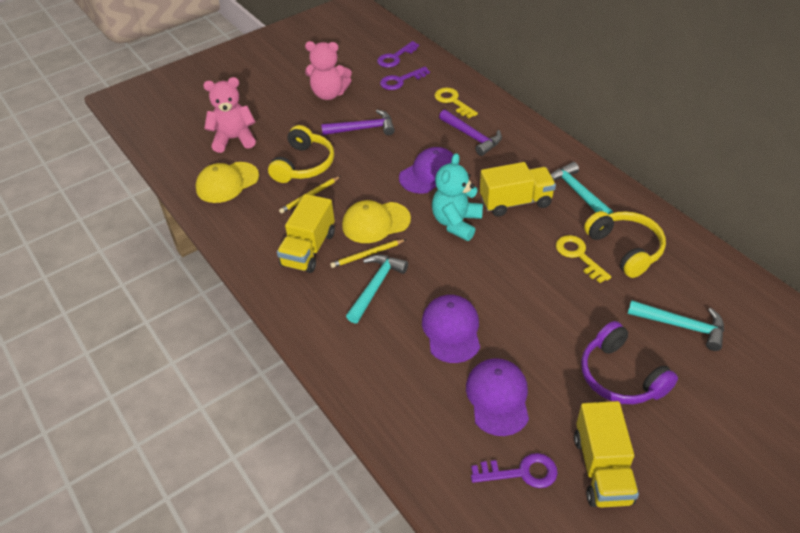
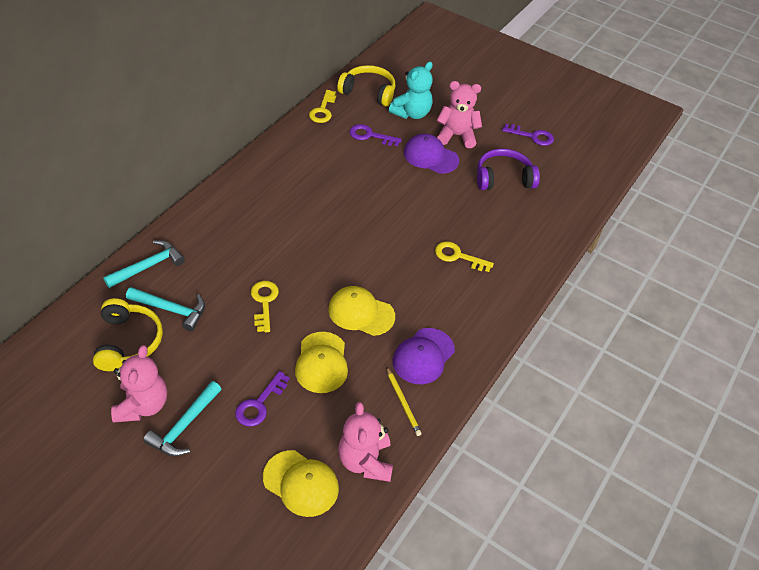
pink teddy bear: [203,77,256,153] [305,41,352,100] = 2 -> [111,345,167,423] [338,402,393,482] [437,81,482,148] = 3
purple cap: [399,147,459,194] [422,295,480,363] [466,358,529,436] = 3 -> [393,328,455,384] [404,134,459,174] = 2
purple hammer: [321,110,395,135] [439,110,502,156] = 2 -> none = 0
yellow cap: [196,162,259,203] [342,200,411,243] = 2 -> [263,450,339,517] [295,332,348,393] [328,286,395,336] = 3
yellow key: [435,88,478,118] [556,235,611,283] = 2 -> [251,281,279,332] [309,90,336,123] [435,241,494,272] = 3
yellow pencil: [279,176,341,214] [330,239,406,268] = 2 -> [386,367,422,436] = 1
yellow truck: [277,194,335,273] [480,162,556,217] [574,401,639,508] = 3 -> none = 0

